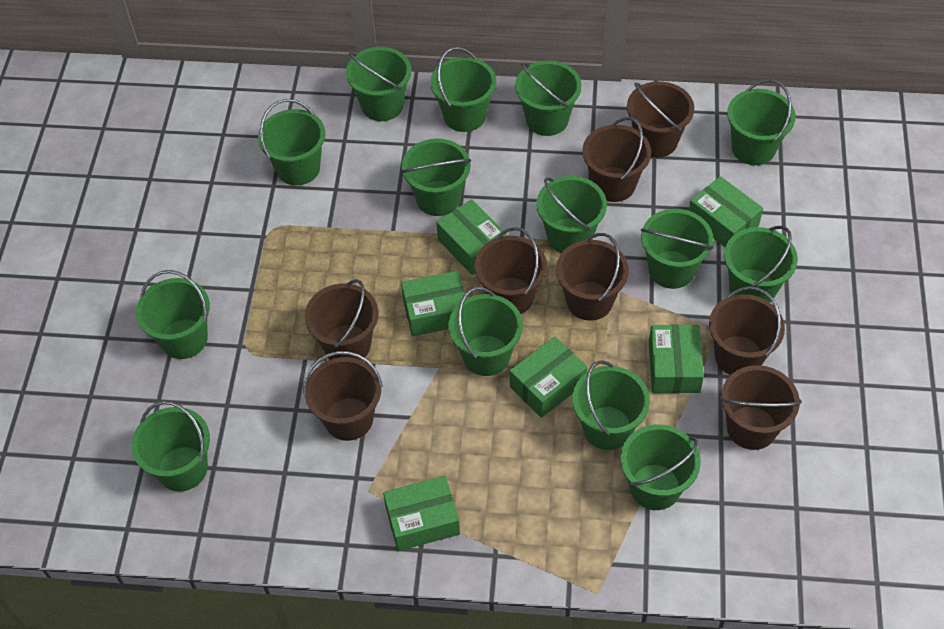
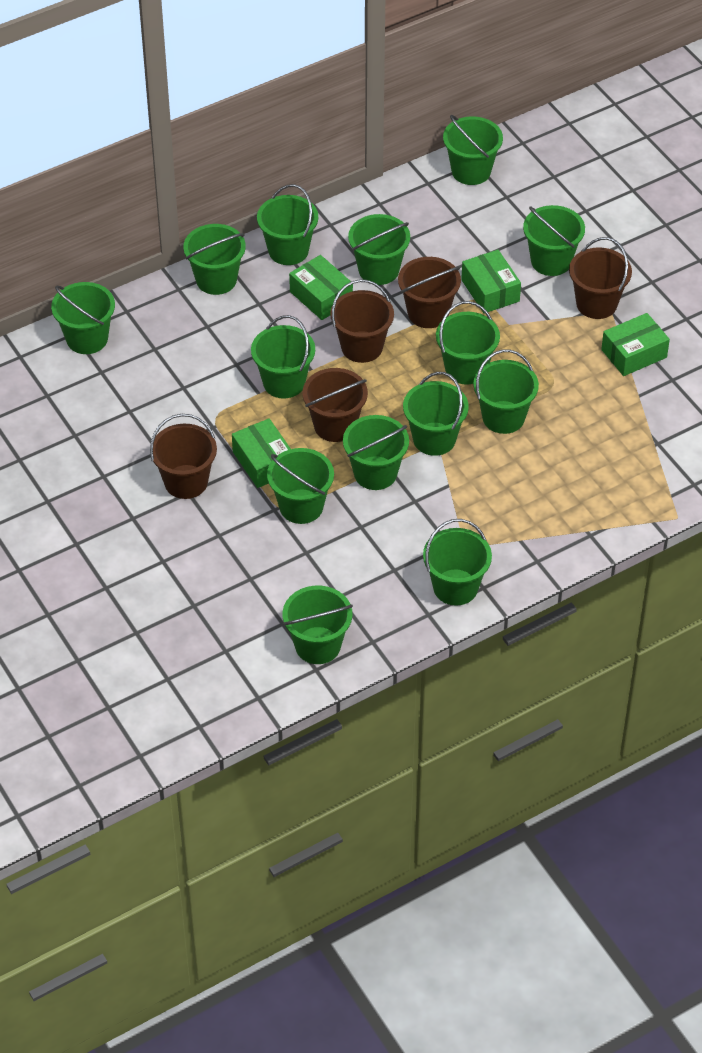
brown bucket: [303,351,383,441] [305,279,379,360] [475,227,547,314] [556,233,629,321] [582,117,651,202] [627,81,694,158] [709,286,785,375] [720,365,802,450] = 8 -> [150,414,217,499] [303,368,368,442] [330,279,394,363] [398,257,461,328] [569,237,632,319] = 5
green box: [383,476,460,551] [401,271,465,336] [436,199,507,275] [510,336,587,418] [649,324,704,393] [689,176,763,247] = 6 -> [232,418,291,488] [289,255,353,320] [461,250,521,313] [601,313,670,376] = 4

